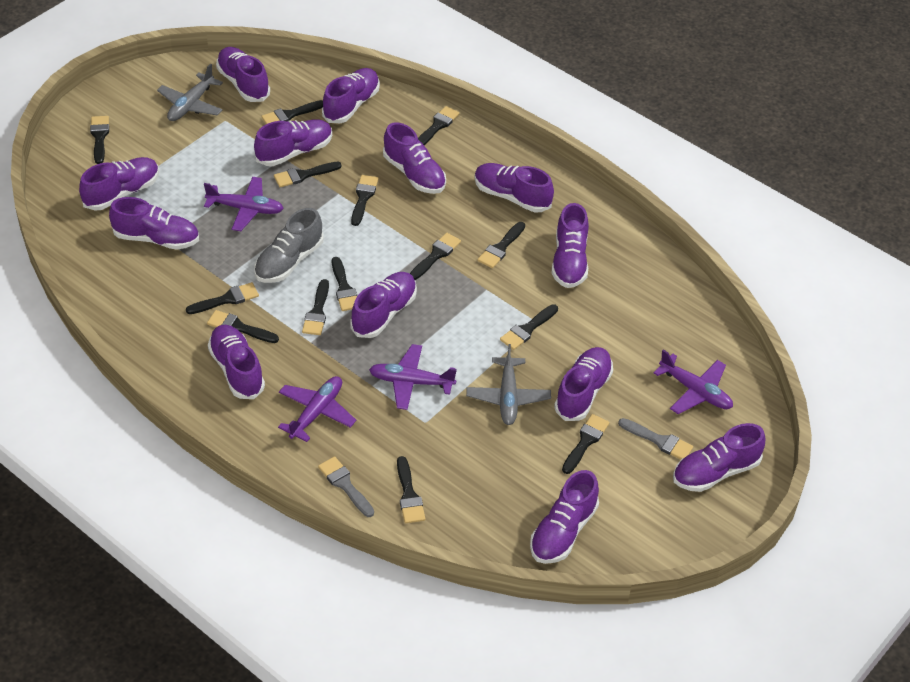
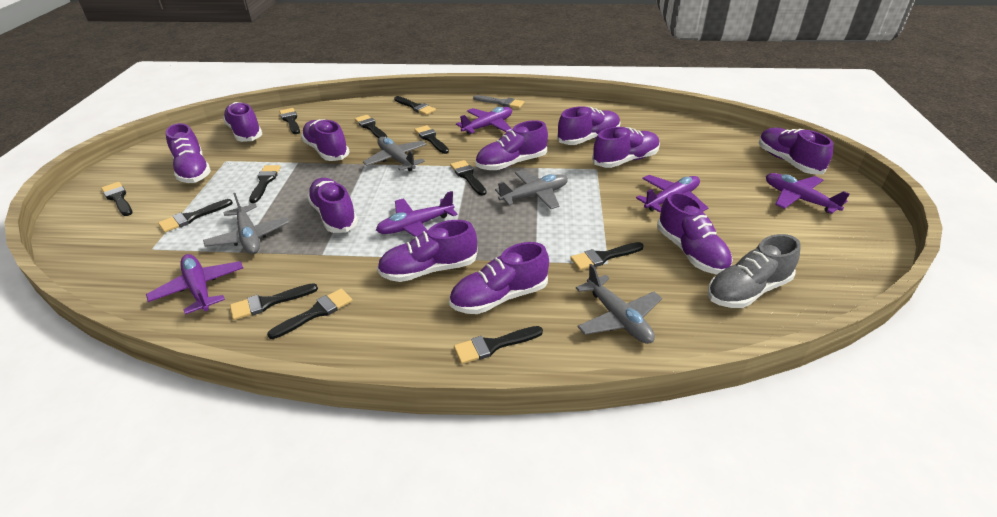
black brush: [90,116,109,164] [186,282,259,314] [207,310,279,343] [261,100,323,124] [274,162,341,187] [302,279,329,335] [332,257,357,311] [351,175,379,226] [397,456,425,523] [410,233,461,280] [418,106,460,145] [477,222,525,268] [500,304,558,350] [562,414,610,474] = 14 -> [101,182,132,216] [158,199,233,232] [230,283,318,320] [249,165,281,203] [267,288,352,339] [279,108,300,134] [355,115,387,139] [394,96,436,115] [414,125,449,154] [450,160,486,196] [454,326,543,364] [570,242,644,270] = 12
grey brush: [318,456,374,517] [618,418,693,459] = 2 -> [473,95,524,109] = 1
grey plane: [157,64,223,121] [466,344,551,425] = 2 -> [203,193,289,254] [363,137,427,171] [495,170,568,209] [576,264,662,344] = 4
purple plane: [204,177,284,231] [278,376,356,442] [369,344,457,410] [654,349,733,414] = 4 -> [146,254,243,315] [376,191,458,237] [456,107,512,135] [636,175,708,212] [766,173,850,214] = 5
purple shoe: [79,157,159,210] [109,197,199,250] [208,325,265,399] [216,47,270,102] [254,119,332,166] [322,68,380,123] [350,272,417,338] [383,122,446,194] [475,163,554,212] [530,470,599,564] [551,203,589,288] [554,347,613,421] [673,423,765,492] = 13 -> [165,123,211,183] [223,102,262,142] [301,119,350,161] [307,178,358,233] [377,220,478,282] [449,242,549,314] [476,120,548,170] [557,106,621,145] [592,127,660,168] [657,192,733,275] [759,128,833,174] = 11

